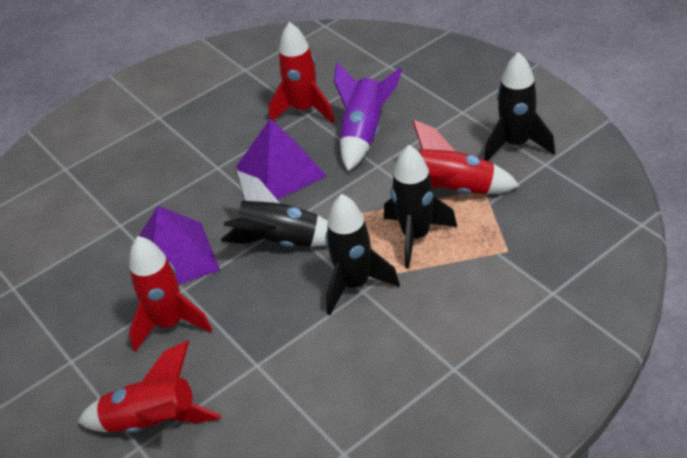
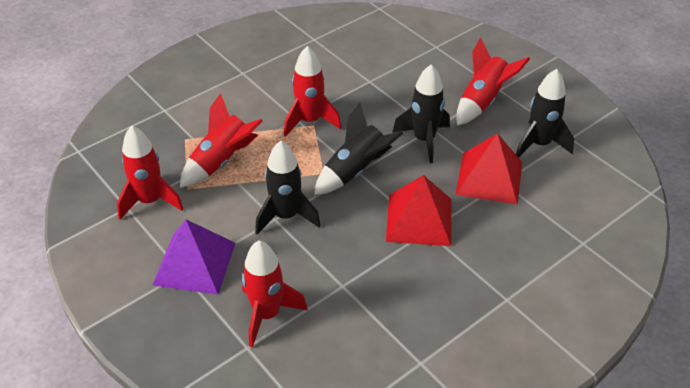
purple pyramid: [139,206,220,285] [236,119,327,200] = 2 -> [152,219,236,295] = 1
purple rocket: [334,62,403,171] = 1 -> none = 0
red pyramid: none = 0 -> [386,175,451,246] [456,133,522,205] = 2
red rocket: [78,341,222,433] [129,236,212,352] [269,22,334,123] [413,120,520,194] = 4 -> [117,126,183,220] [180,93,263,188] [242,240,308,348] [284,46,341,137] [456,37,530,126] = 5

